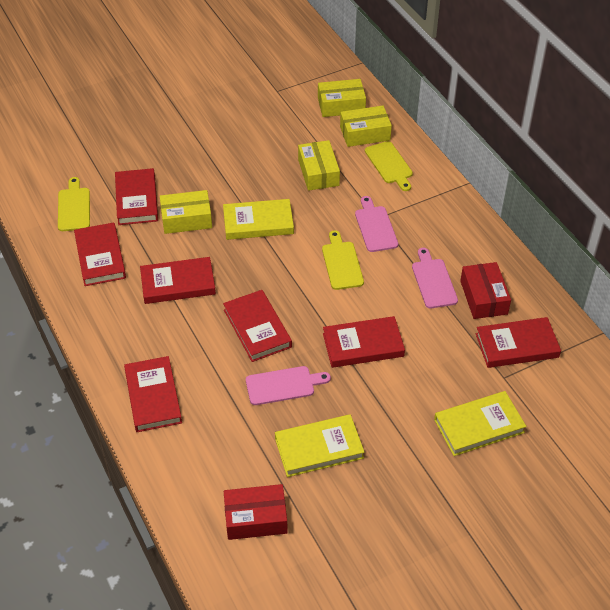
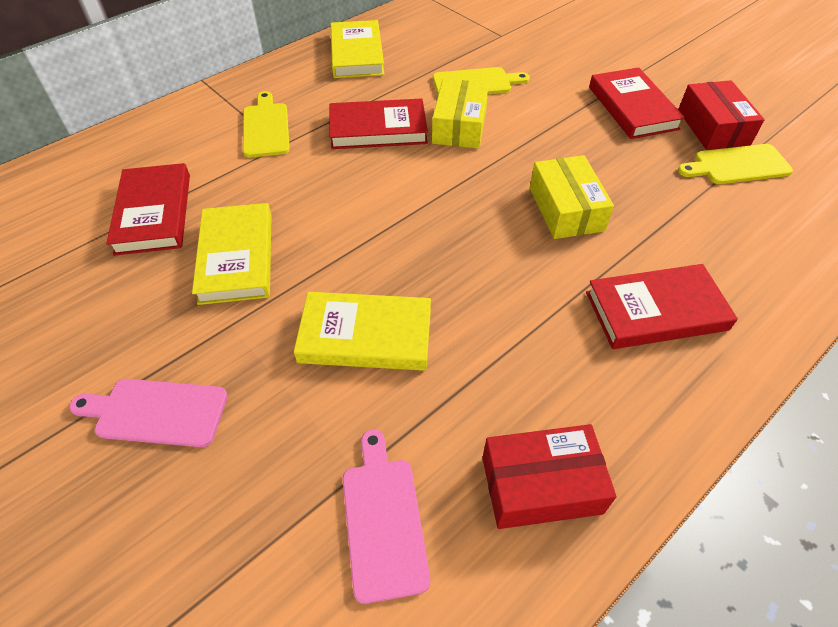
pink cutting board: [246,366,331,405] [355,196,398,252] [412,248,458,309] = 3 -> [69,379,227,447] [343,430,430,604] = 2
red book: [74,222,126,286] [115,168,158,225] [124,356,182,432] [140,257,216,304] [223,290,292,362] [323,316,405,368] [476,317,561,368] = 7 -> [106,163,190,256] [330,98,428,149] [586,264,738,349] [589,67,685,139] = 4
yellow box: [160,190,212,234] [298,140,340,191] [318,79,366,117] [340,106,392,147] = 4 -> [432,79,489,149] [530,155,614,239] = 2

